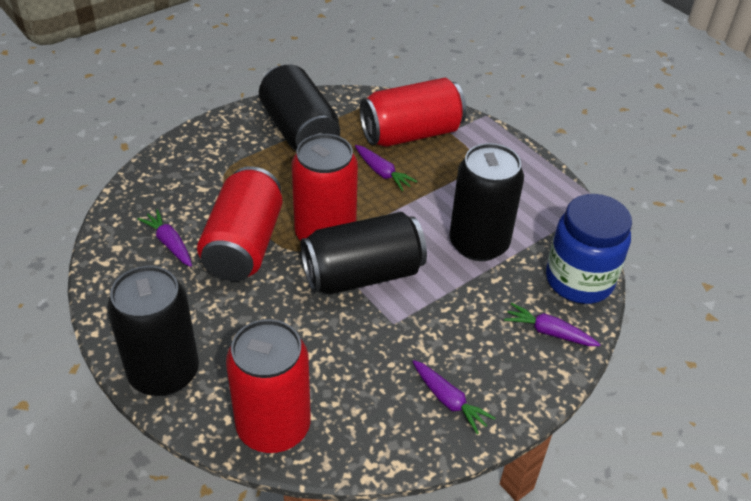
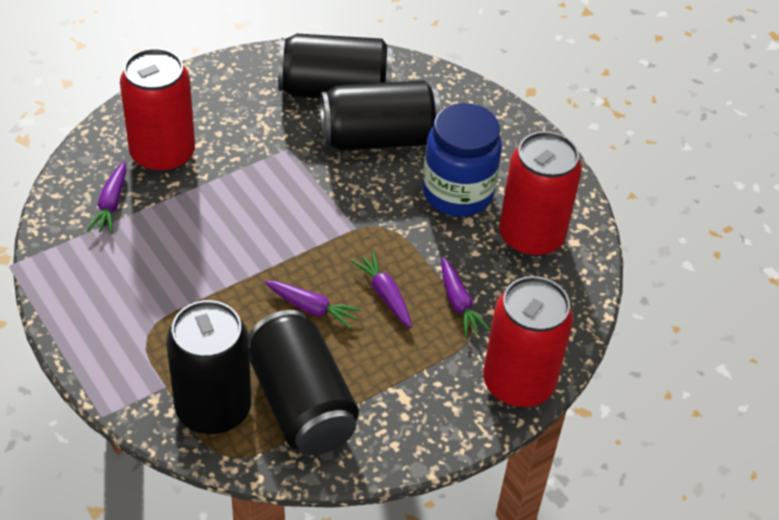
red can: [197,166,283,281] [226,319,311,453] [292,134,358,241] [360,78,467,147] = 4 -> [120,48,195,173] [483,276,573,407] [499,131,582,257] = 3

